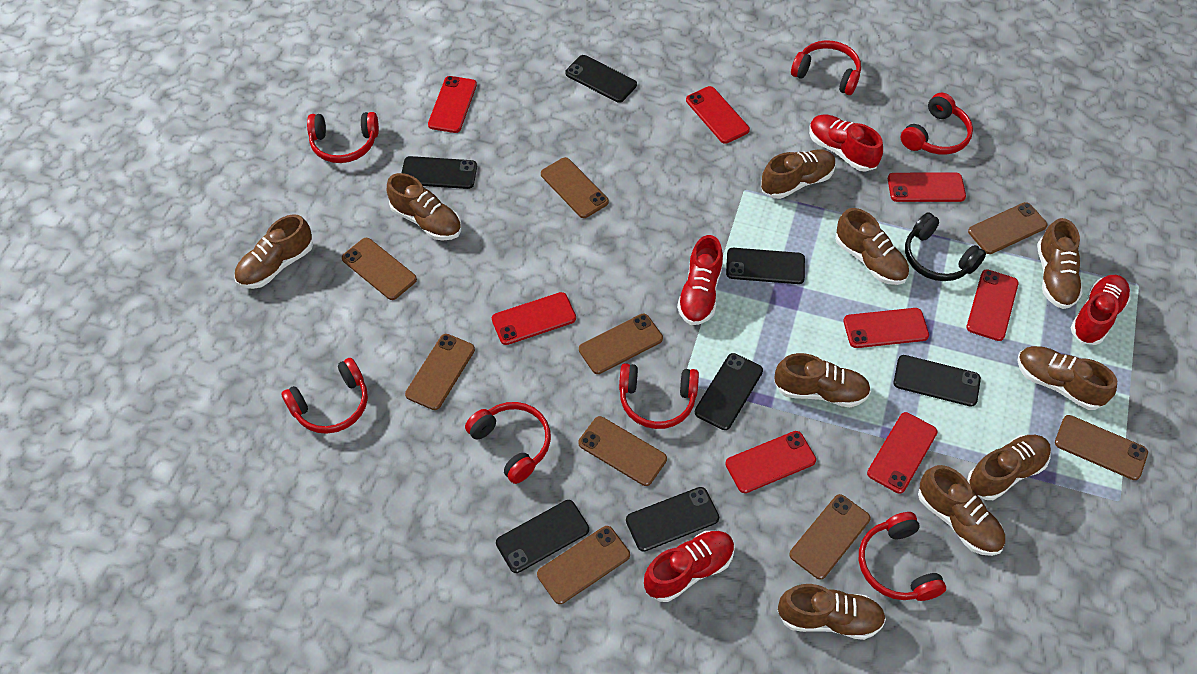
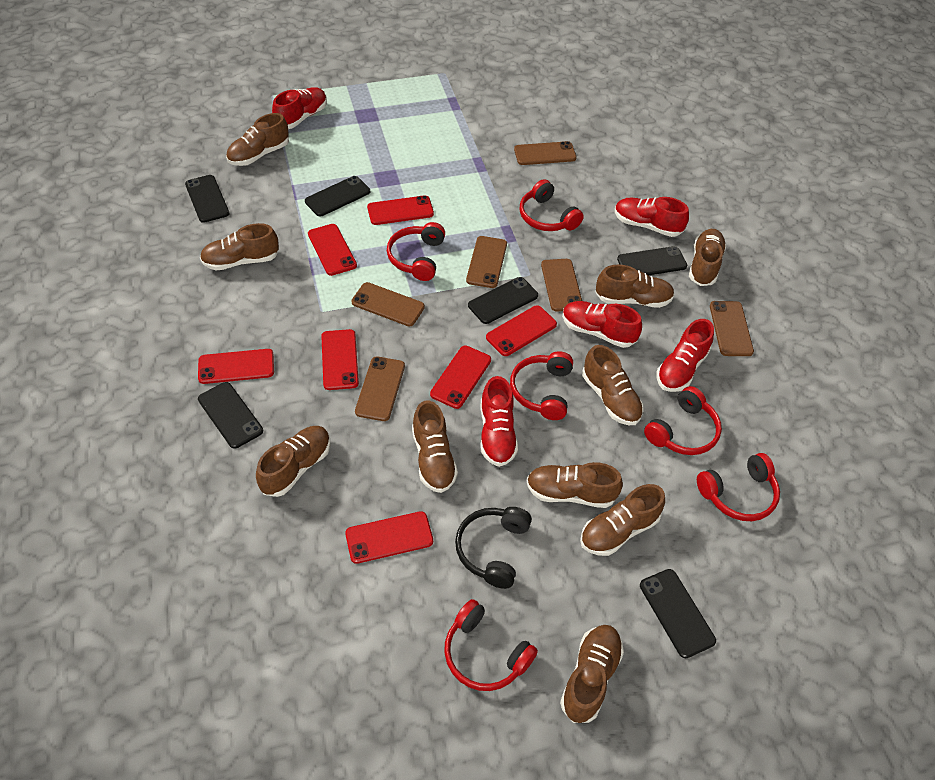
black phone: [402,156,477,189] [496,500,589,573] [565,55,637,103] [626,487,719,552] [695,353,763,430] [726,248,805,284] [894,355,981,407] = 7 -> [185,175,229,223] [198,382,263,449] [305,176,370,217] [468,277,538,324] [617,246,687,276] [640,569,716,658] = 6
brown phone: [342,238,417,300] [405,334,475,410] [537,526,630,604] [541,157,609,218] [578,416,667,486] [579,314,663,374] [789,494,870,580] [968,202,1048,254] [1055,415,1148,480] = 9 -> [351,282,425,326] [355,356,405,421] [466,236,507,288] [514,141,577,165] [541,259,582,311] [710,301,754,356] = 6
red headphones: [281,358,368,434] [307,112,379,163] [465,402,551,484] [619,363,699,429] [791,40,861,95] [859,512,946,601] [901,93,973,155] = 7 -> [387,222,445,281] [444,599,538,691] [510,351,573,420] [520,179,584,231] [644,386,722,455] [697,453,780,521] = 6
red phone: [428,76,477,133] [492,292,576,345] [686,86,750,144] [725,431,816,493] [843,308,929,348] [867,412,937,494] [888,172,966,202] [967,269,1019,341] = 8 -> [198,349,274,384] [308,224,357,276] [321,329,359,390] [345,511,433,564] [367,195,434,225] [430,345,491,409] [486,305,557,356] = 7
red shoe: [644,531,735,602] [677,235,723,325] [809,114,883,172] [1070,275,1131,345] = 4 -> [272,87,327,129] [480,376,518,467] [562,301,642,348] [615,197,689,237] [657,319,714,392] = 5

